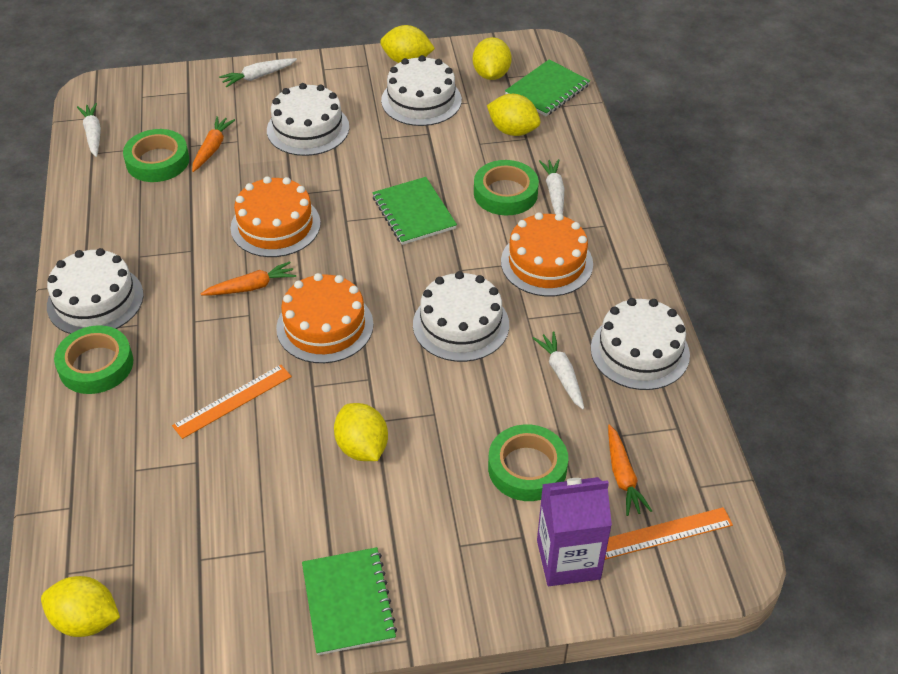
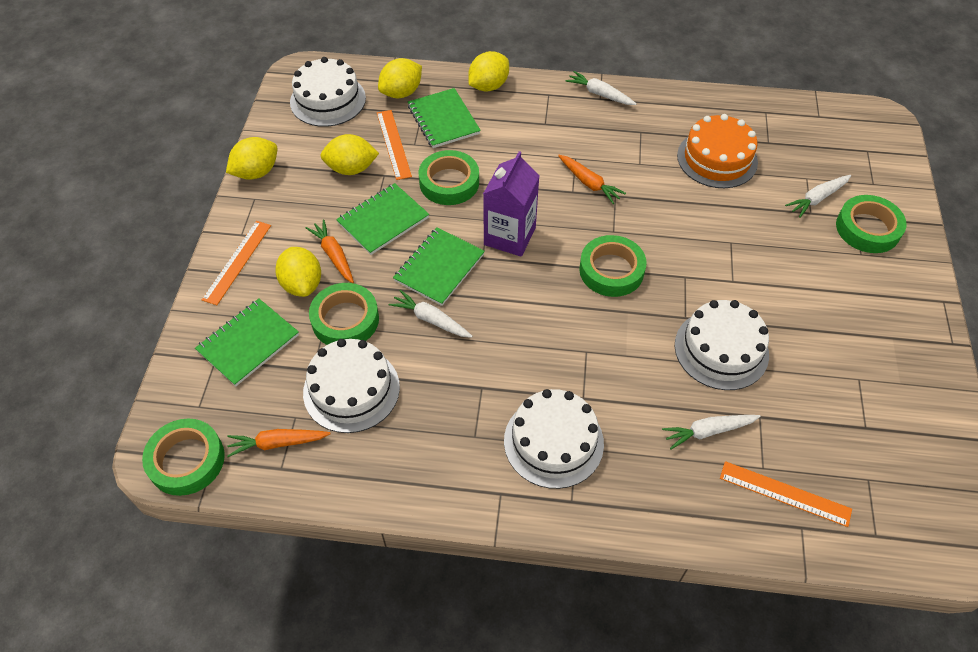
green notebook: [302,547,397,655] [372,177,457,245] [505,60,590,116] = 3 -> [195,299,299,386] [336,183,429,255] [393,227,485,306] [408,88,481,148] = 4
green tape: [54,325,133,394] [123,129,189,182] [474,160,539,215] [488,424,568,501] = 4 -> [142,419,225,496] [309,283,379,345] [419,150,479,205] [579,235,647,297] [836,195,907,253] = 5
orange cake: [230,176,321,257] [276,273,373,363] [501,212,593,297] = 3 -> [677,114,758,188] = 1
orange ruler: [172,365,292,439] [605,507,733,560] = 2 -> [202,221,271,305] [377,110,412,180] [720,461,852,527] = 3
white cake: [47,248,144,334] [267,83,349,156] [381,55,462,126] [413,271,509,362] [591,298,690,390] = 5 -> [290,57,366,127] [303,339,400,433] [504,389,604,489] [675,300,769,390] = 4

